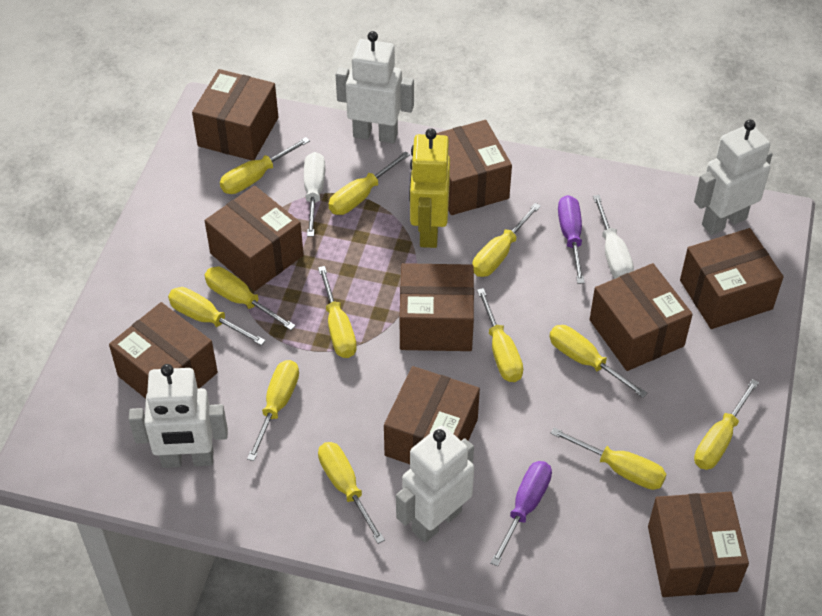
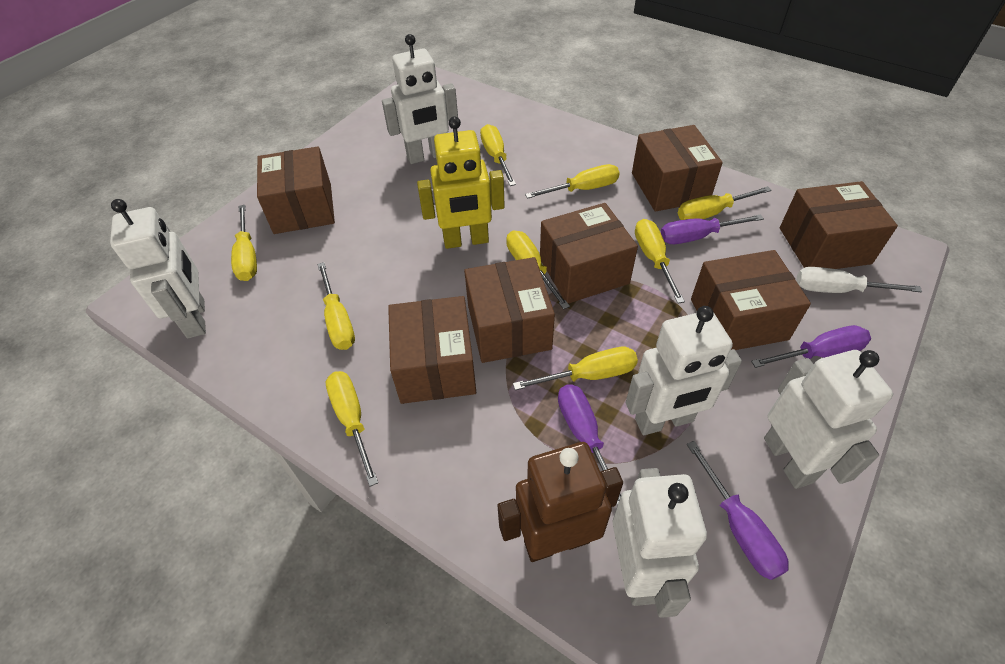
brown box: [109,302,218,399] [192,69,278,160] [205,186,304,291] [384,366,480,464] [400,263,474,351] [436,120,512,215] [590,263,693,371] [648,492,749,597] [680,228,784,329] = 9 -> [257,146,335,234] [388,296,476,404] [464,257,555,363] [540,203,638,304] [632,125,723,212] [691,250,811,350] [780,181,898,269] = 7
brown robot: none = 0 -> [498,442,623,562] = 1
purple screwdriver: [490,461,552,566] [558,195,585,284] = 2 -> [558,384,621,506] [660,214,764,244] [686,441,789,580] [751,325,871,368] = 4
white robot: [129,364,228,468] [336,31,414,144] [396,425,474,543] [694,120,773,235] = 4 -> [110,199,206,338] [382,34,458,164] [613,468,707,618] [626,306,742,435] [764,350,893,489] = 5
white screwdriver: [304,152,325,237] [593,195,634,279] = 2 -> [797,267,922,293] = 1
yellow screwdriver: [168,287,266,346] [205,267,296,330] [220,137,310,194] [247,360,299,461] [318,266,357,358] [318,442,385,544] [329,151,410,215] [472,203,541,277] [477,288,523,382] [549,325,647,398] [550,428,666,490] [694,379,759,470] = 12 -> [231,205,257,281] [317,262,355,350] [326,371,378,487] [480,124,516,186] [506,230,570,310] [513,347,638,390] [525,164,620,199] [635,219,685,303] [678,186,772,220] = 9

